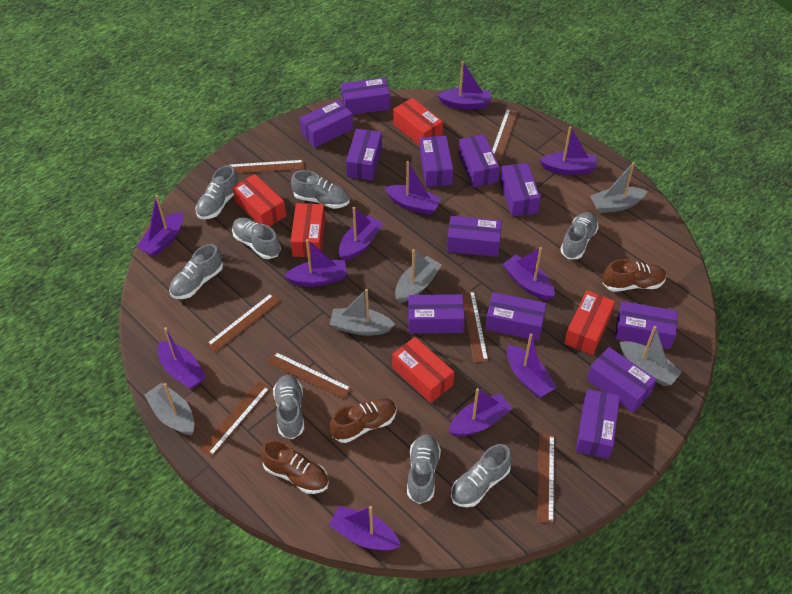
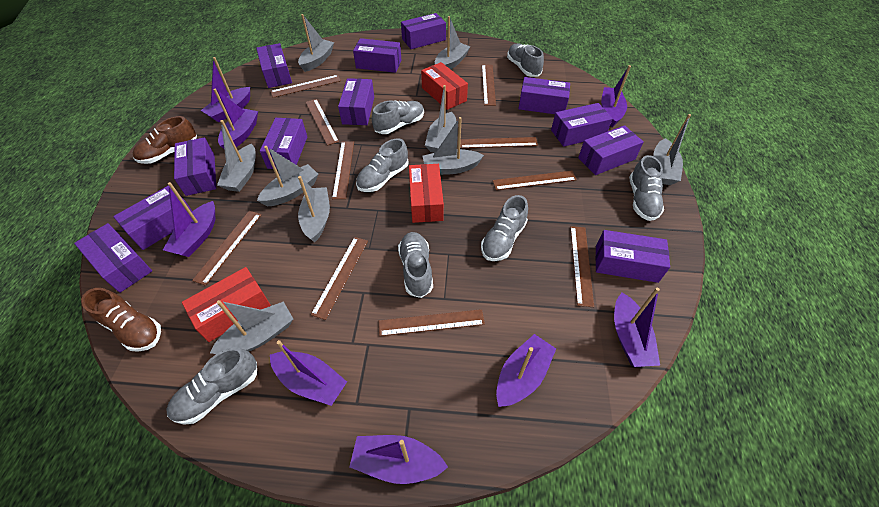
brown ruler: [200,381,270,456] [207,293,281,352] [230,160,304,173] [268,352,351,399] [461,291,488,363] [492,109,518,160] [537,434,554,523] = 7 -> [192,211,261,286] [271,75,341,98] [306,99,339,146] [311,237,368,320] [332,141,354,199] [379,309,485,336] [460,137,538,148] [482,65,496,106] [493,171,577,190] [570,226,594,307] = 10
brown shoe: [260,440,329,494] [329,398,397,443] [603,259,666,292] = 3 -> [81,288,161,352] [133,116,197,164] = 2
grey boat: [144,383,194,435] [330,289,395,336] [395,249,442,303] [590,162,647,213] [620,326,682,386] = 5 -> [210,300,293,354] [217,120,256,192] [257,146,318,206] [298,14,334,72] [298,176,330,242] [422,117,484,175] [425,85,456,153] [435,16,470,69] [653,114,691,185] = 9
grey shoe: [169,244,223,299] [195,165,239,219] [232,217,281,259] [273,375,304,439] [291,170,349,209] [407,434,441,504] [451,444,512,507] [560,212,599,259] = 8 -> [166,347,257,425] [356,138,409,192] [372,100,424,134] [398,232,433,298] [481,195,528,261] [507,44,544,77] [629,155,664,221] = 7
purple boat: [136,195,183,257] [158,327,206,389] [284,239,347,287] [329,506,401,551] [339,207,383,261] [384,161,441,215] [437,61,491,109] [449,388,512,437] [503,247,555,300] [507,334,557,398] [540,126,597,175] = 11 -> [163,182,215,257] [201,57,250,122] [213,88,258,149] [270,340,347,406] [350,435,448,484] [496,334,556,407] [601,65,631,127] [614,288,660,367] = 8
red box: [233,174,286,227] [290,203,325,257] [392,337,454,403] [393,98,443,146] [564,290,615,355] = 5 -> [182,267,271,342] [409,164,444,223] [421,62,468,110] = 3

